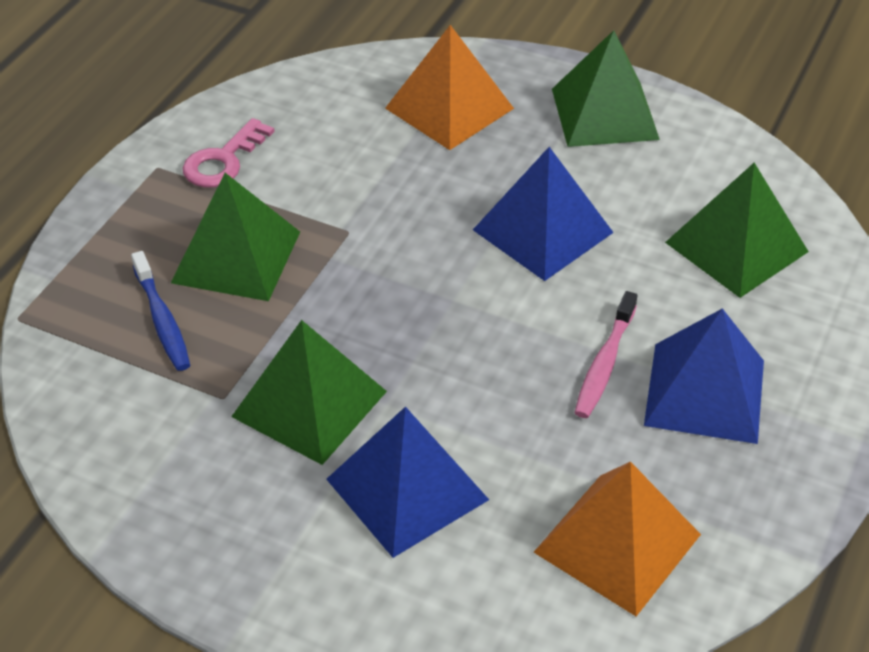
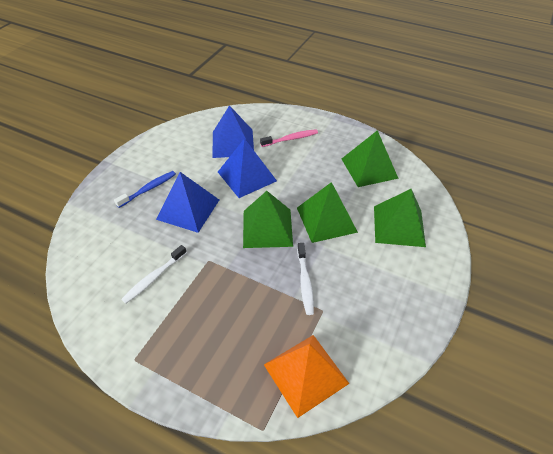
orange pyramid: [385,25,514,150] [534,461,701,616] = 2 -> [264,335,349,418] = 1
pink key: [183,118,275,187] = 1 -> none = 0
white toothbrush: none = 0 -> [121,245,187,304] [297,243,314,315] = 2

